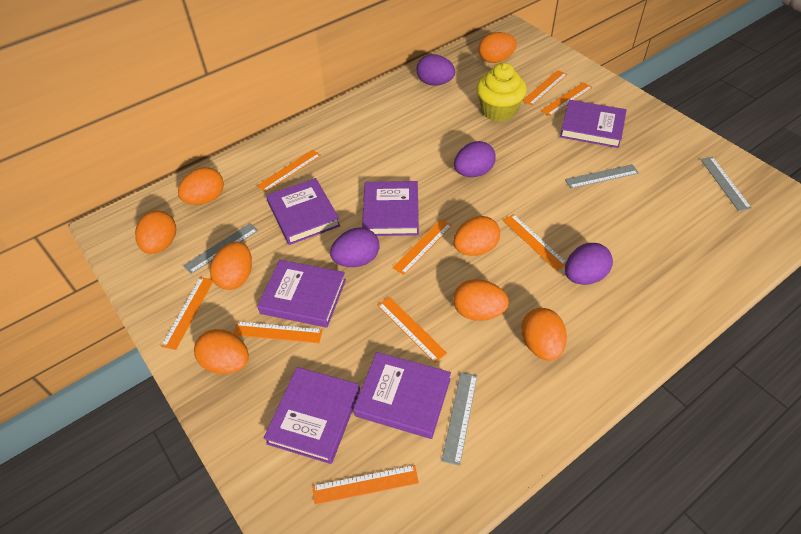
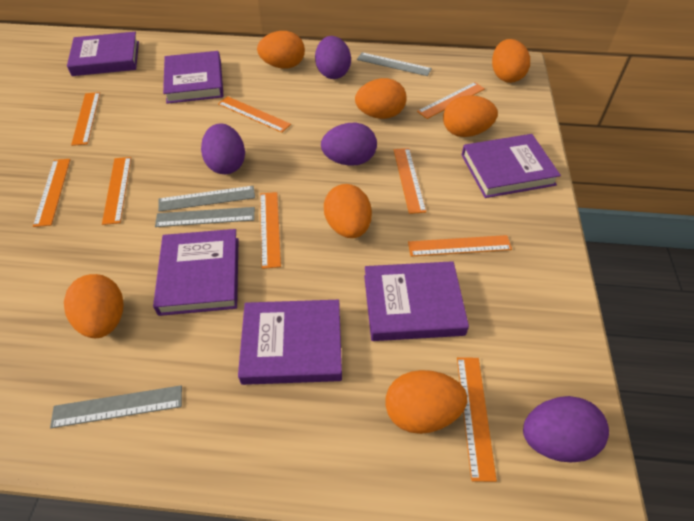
orange egg: [135,210,176,254] [178,167,224,205] [194,329,249,374] [210,242,252,290] [453,216,500,256] [453,279,509,321] [478,32,517,63] [521,308,567,361] = 8 -> [64,274,124,338] [257,31,305,69] [324,184,372,238] [355,78,407,119] [386,370,467,434] [443,95,498,137] [492,39,530,83] = 7
yellow cupcake: [476,63,527,122] = 1 -> none = 0

